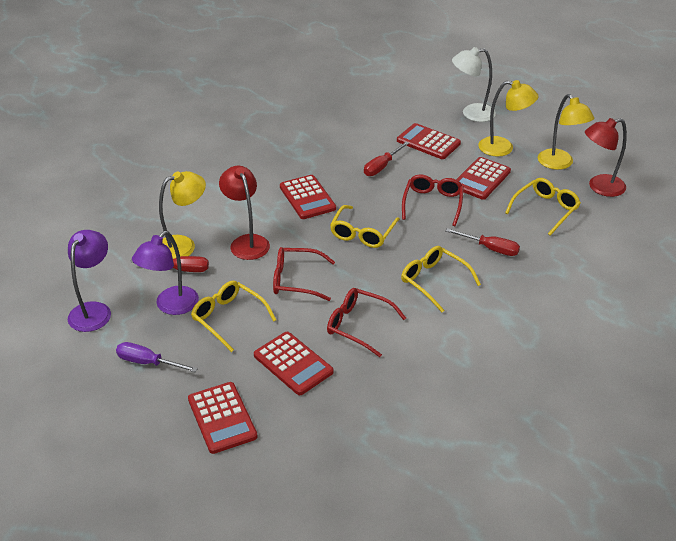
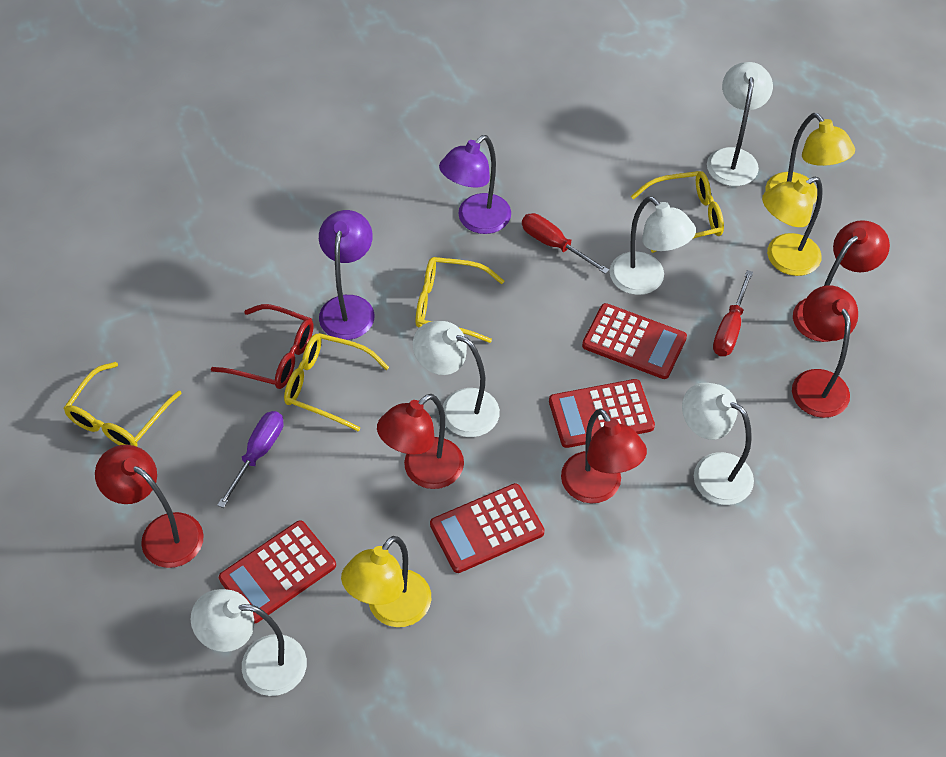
red calculator: [188,382,258,454] [254,332,334,395] [280,175,336,219] [397,123,461,159] [456,157,511,200] = 5 -> [219,520,336,623] [430,483,545,573] [549,379,655,448] [582,303,687,379] = 4
red glasses: [273,247,335,301] [327,288,406,357] [402,175,464,226] = 3 -> [211,304,313,389] = 1
red lamp: [219,166,270,260] [585,118,627,197] = 2 -> [95,445,204,568] [377,394,464,489] [561,409,647,503] [792,285,858,418] [793,220,890,342] = 5
red screwdriver: [130,256,209,272] [364,141,409,176] [446,228,520,256] = 3 -> [522,213,609,274] [713,270,753,356] = 2
white lamp: [452,47,496,122] = 1 -> [191,589,307,696] [412,321,500,437] [610,196,696,295] [682,383,754,505] [707,62,773,186] = 5

